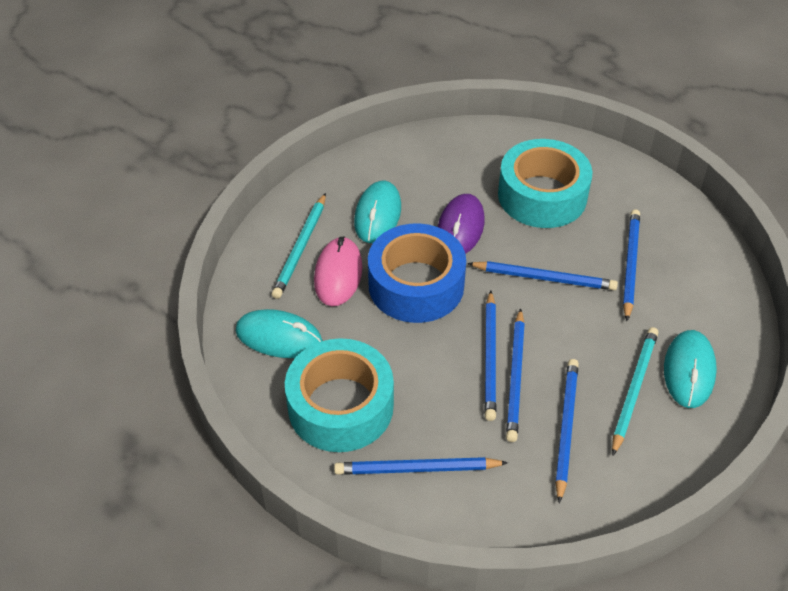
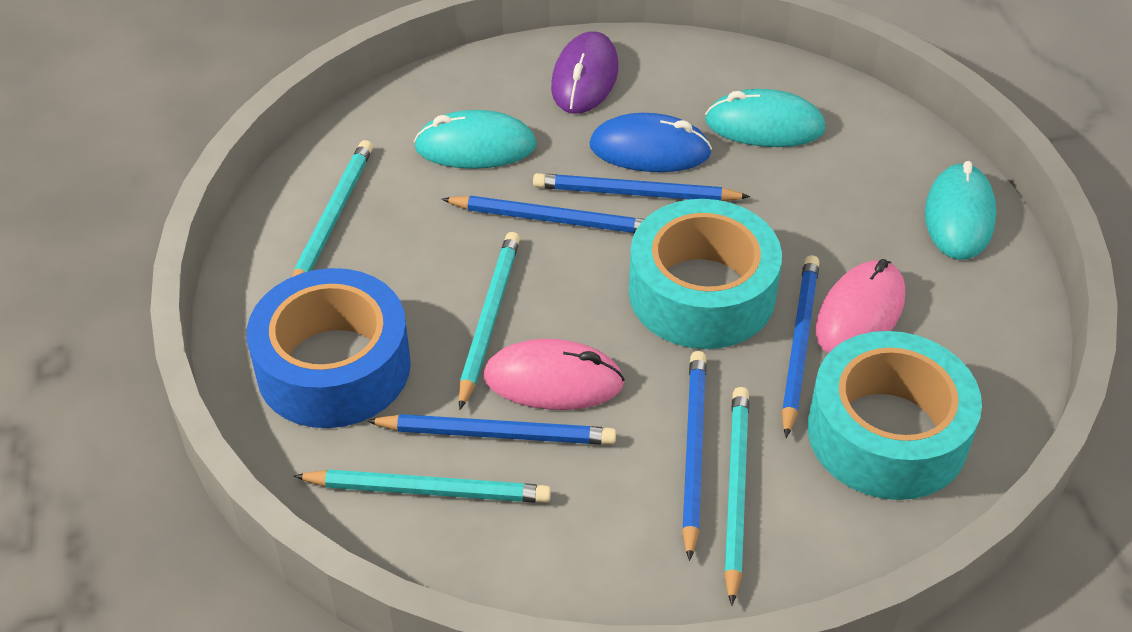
blue mouse: none = 0 -> [589,113,712,172] = 1
blue pencil: [334,457,508,475] [467,261,618,290] [485,290,496,421] [506,308,525,442] [555,359,579,504] [623,209,640,321] = 6 -> [366,414,616,445] [441,196,644,233] [533,173,750,201] [682,351,707,561] [782,255,819,438] = 5
pink mouse: [314,237,363,306] = 1 -> [484,339,625,410] [815,259,905,354] = 2
turquoise pencil: [272,193,326,299] [612,327,658,456] = 2 -> [292,140,373,277] [294,469,551,503] [459,232,520,410] [724,387,749,606] = 4

